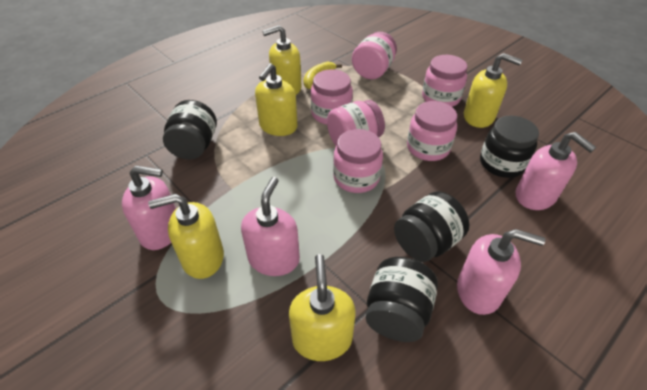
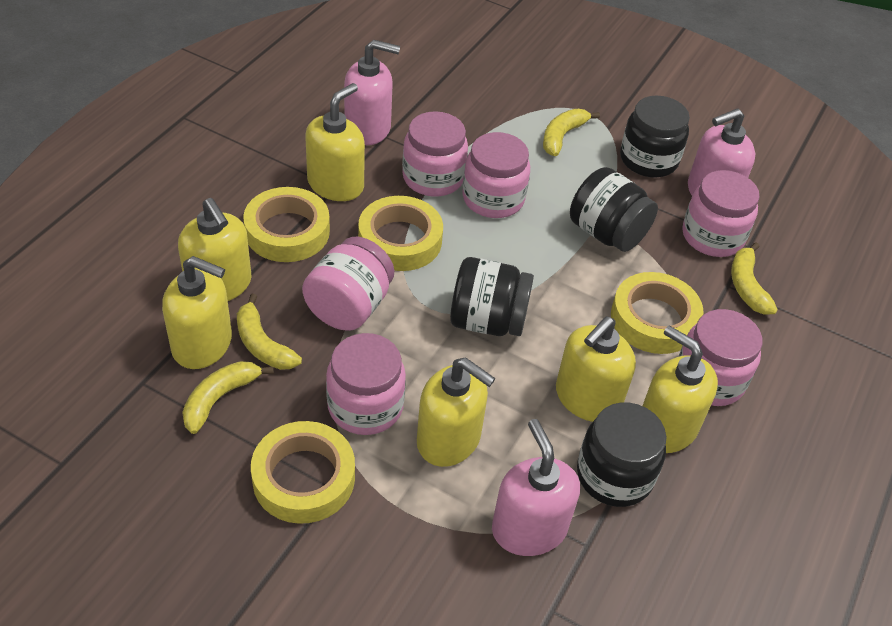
pink soap dispenser: [122,165,176,250] [241,177,300,276] [457,229,545,315] [515,132,596,210] = 4 -> [344,40,400,145] [492,419,580,556] [688,108,755,195] = 3
yellow banana: [304,61,342,89] = 1 -> [182,361,274,434] [237,294,302,370] [543,109,600,156] [731,242,778,315] = 4
yellow soap dispenser: [148,194,224,279] [255,63,298,136] [263,25,302,95] [289,254,356,361] [464,53,522,128] = 5 -> [162,256,232,369] [178,198,252,301] [305,83,365,201] [417,357,495,467] [556,316,636,422] [643,325,718,453] = 6
yellow tape: none = 0 -> [243,187,330,262] [251,421,355,524] [358,196,443,271] [611,272,704,354] = 4

